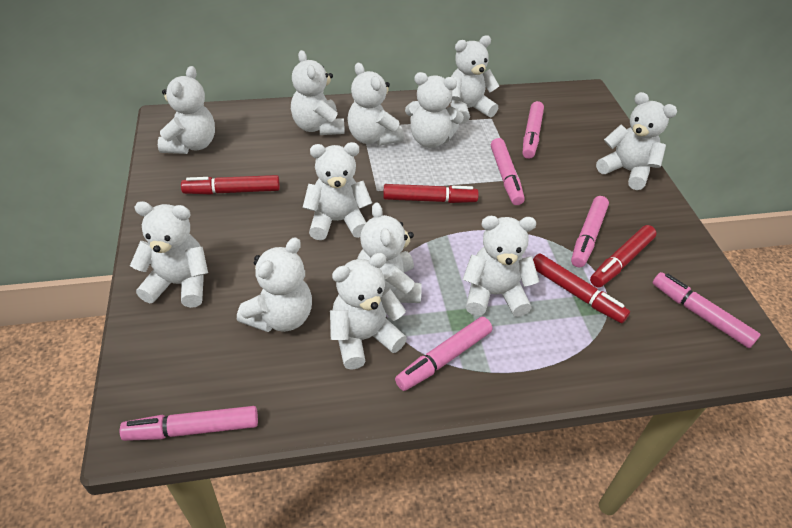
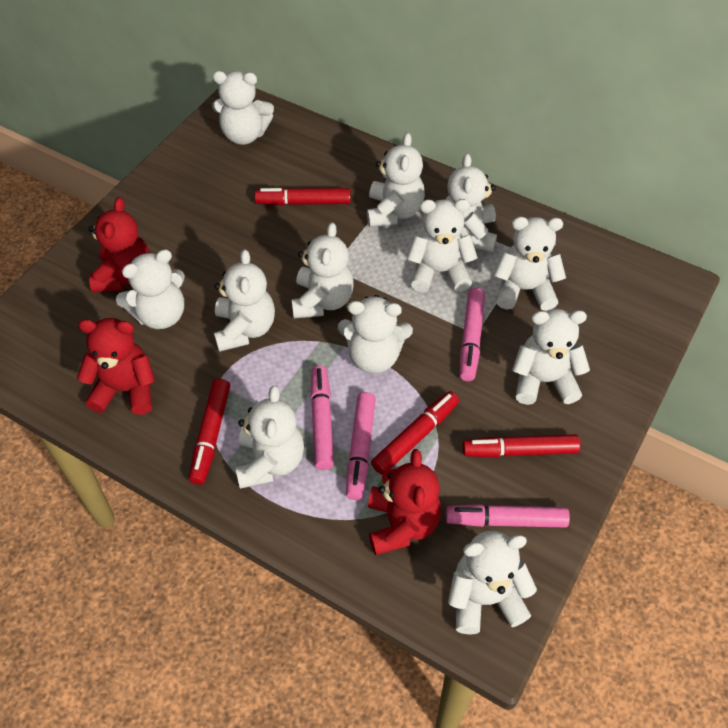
pink marker: [120,406,258,441] [395,317,492,391] [491,138,525,205] [523,101,544,159] [571,196,609,267] [653,272,761,348] = 6 -> [310,366,334,470] [346,392,376,500] [446,504,570,528] [460,288,485,381] = 4
red teddy bear: none = 0 -> [77,318,155,415] [88,197,150,293] [368,449,441,555] = 3

